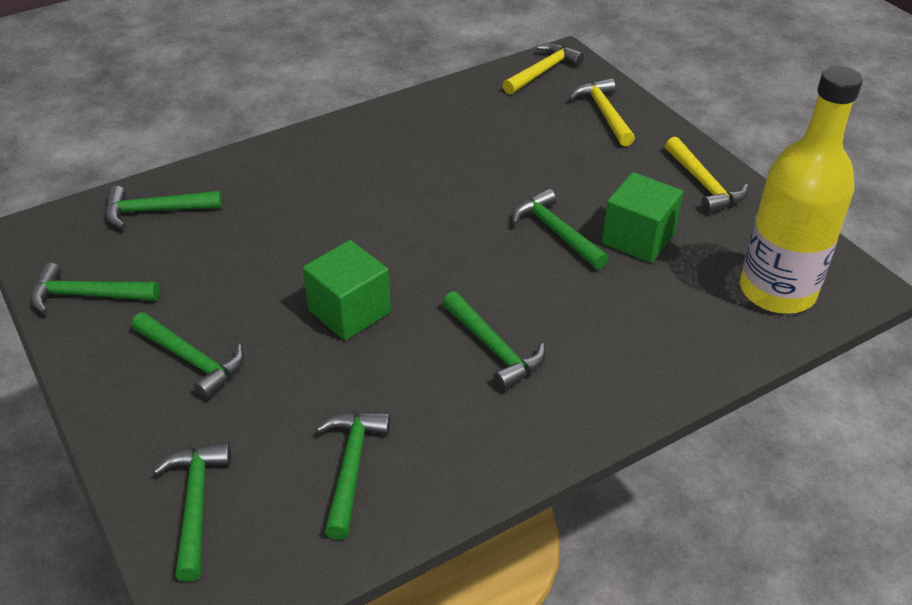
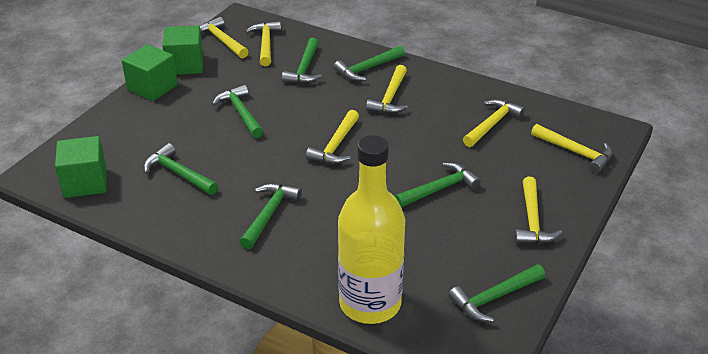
green cube: [303,240,391,341] [602,172,683,263] = 2 -> [55,136,107,198] [122,44,178,101] [162,25,203,75] = 3
yellow hammer: [503,43,584,94] [569,78,635,146] [665,137,748,214] = 3 -> [200,17,249,58] [246,21,281,66] [306,110,359,164] [366,65,408,114] [463,99,525,147] [515,177,563,244] [531,124,613,173] = 7

